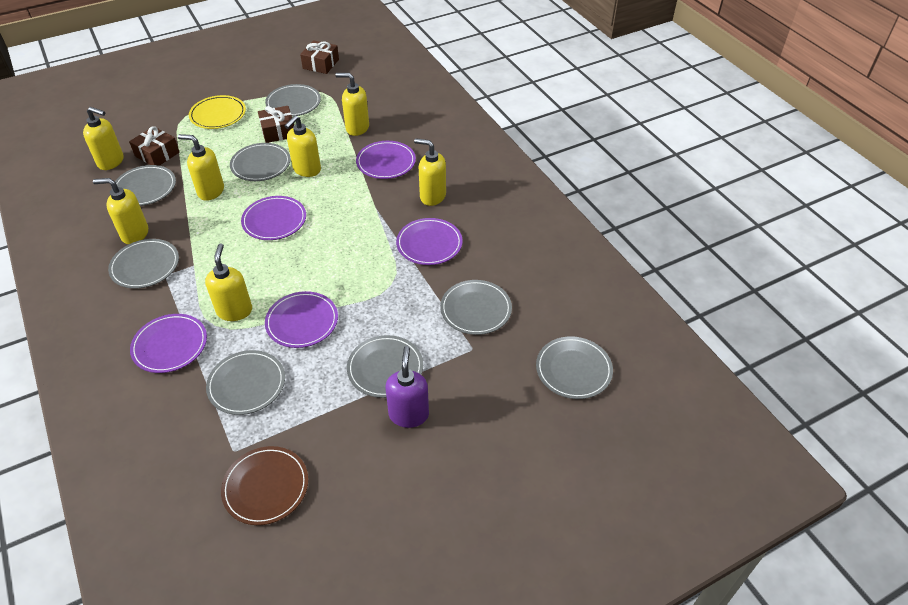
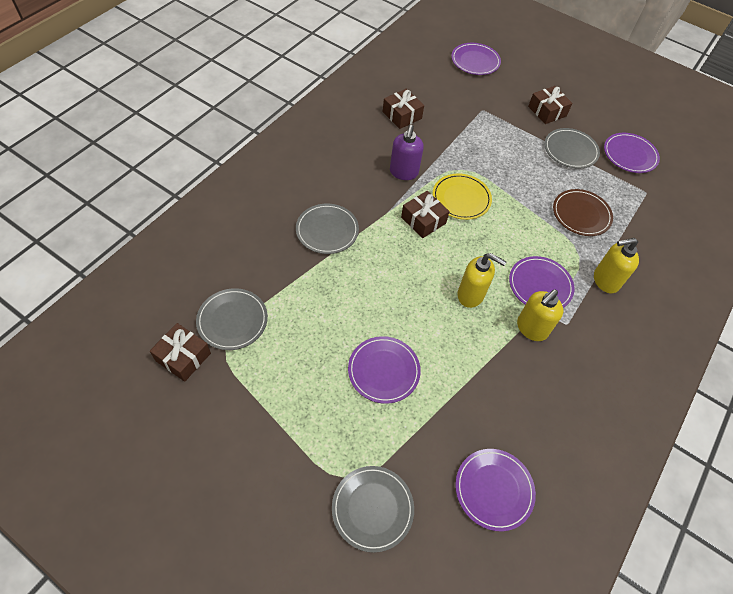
brown gift: [129,126,180,166] [258,106,294,143] [300,40,339,74] = 3 -> [150,323,211,382] [383,89,424,129] [401,191,450,238] [528,86,572,124] = 4
grey plate: [108,239,179,289] [115,165,176,206] [206,350,285,415] [230,143,291,181] [265,84,321,117] [347,335,423,398] [440,280,512,335] [536,336,613,399] = 8 -> [196,288,268,350] [296,204,359,254] [332,466,414,553] [544,128,600,169] = 4
yellow soap dispenser: [83,107,124,170] [93,178,148,244] [178,134,224,201] [205,243,252,321] [285,115,321,177] [336,73,369,136] [414,138,446,206] = 7 -> [458,253,507,308] [517,290,564,341] [594,238,639,293] = 3

